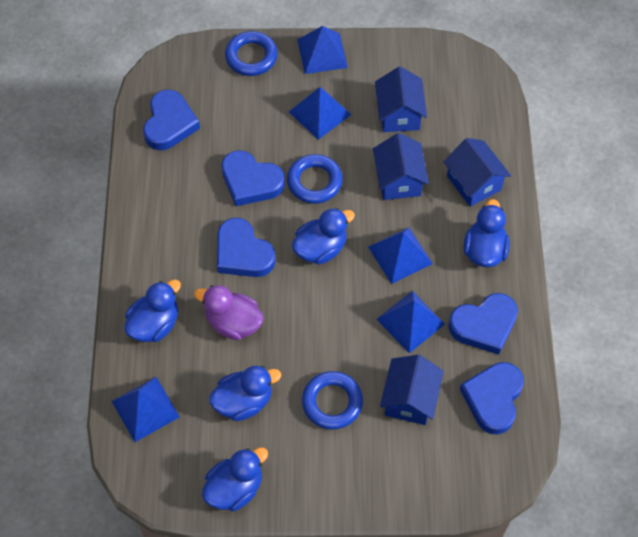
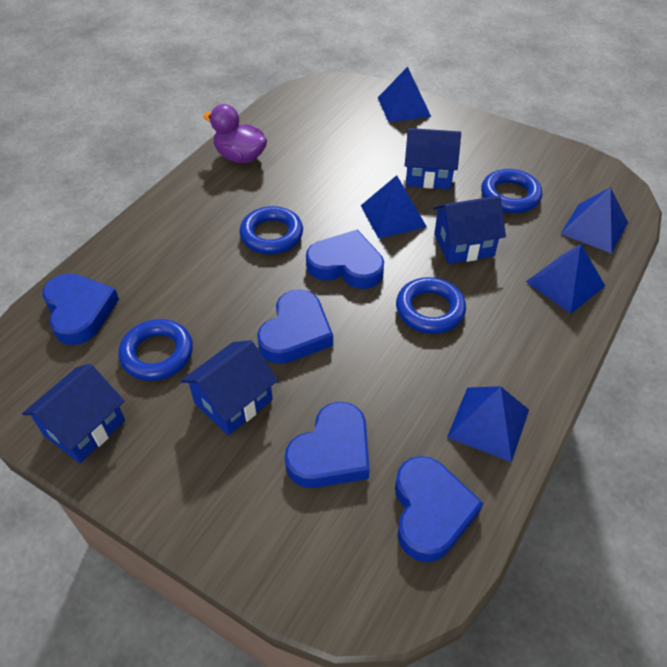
blue duck: [124,279,181,342] [202,447,268,511] [209,366,281,421] [292,208,355,265] [463,199,510,267] = 5 -> none = 0
blue ring: [225,31,278,76] [287,154,343,204] [302,371,363,429] = 3 -> [118,319,193,381] [239,206,303,254] [396,277,466,334] [481,169,542,213] = 4

